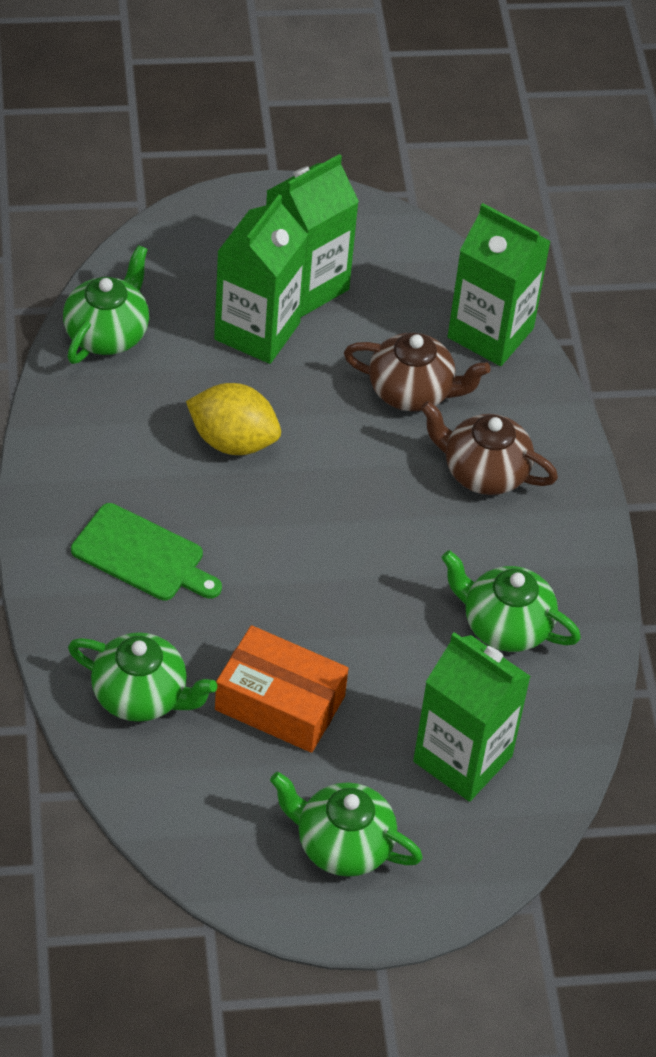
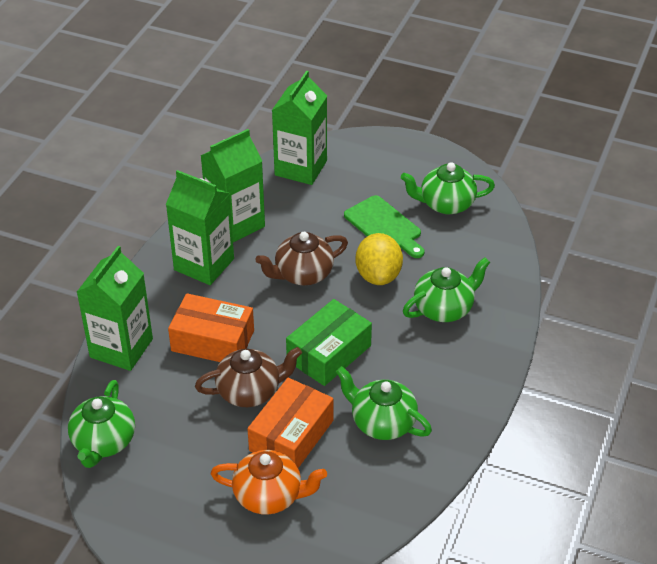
green box: none = 0 -> [286,299,372,386] = 1
orange box: [215,625,348,753] = 1 -> [168,293,254,362] [247,378,334,468] = 2
orange teapot: none = 0 -> [210,450,327,515] = 1

